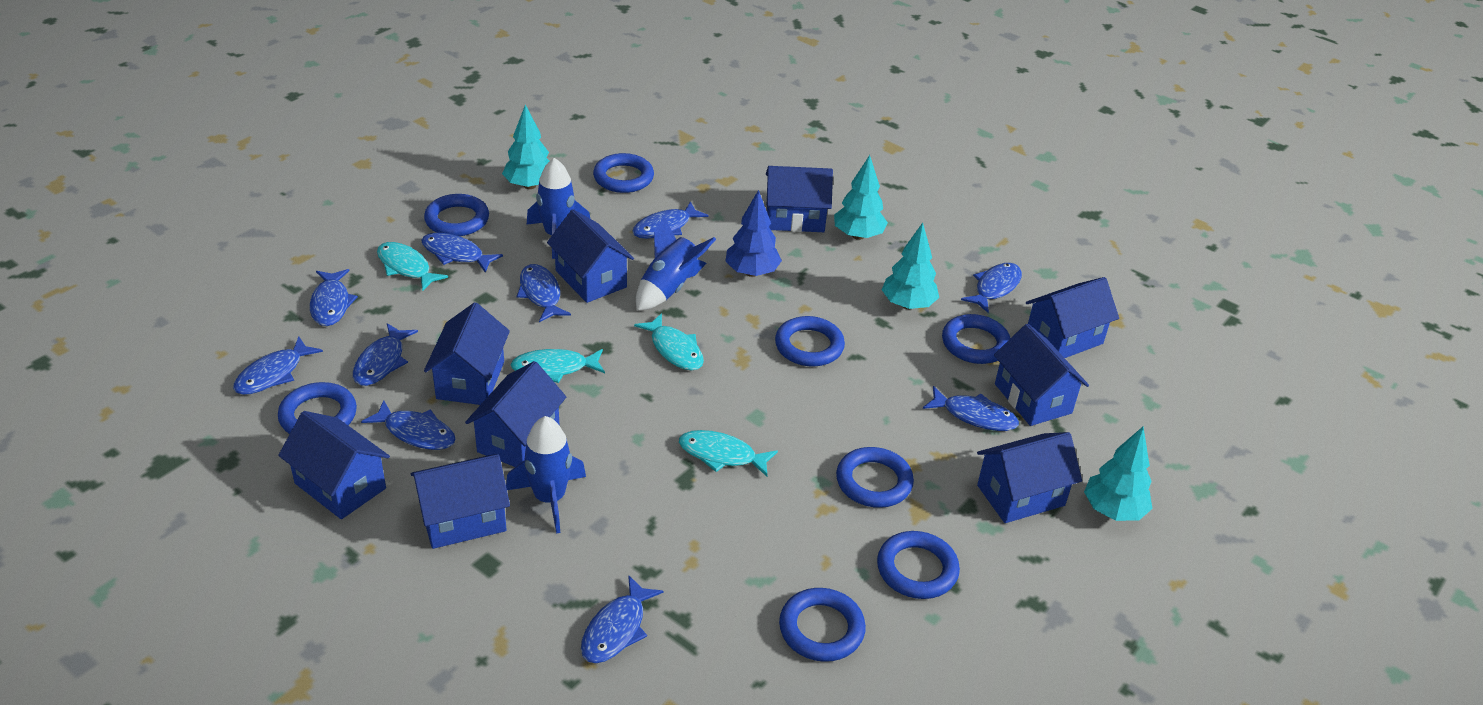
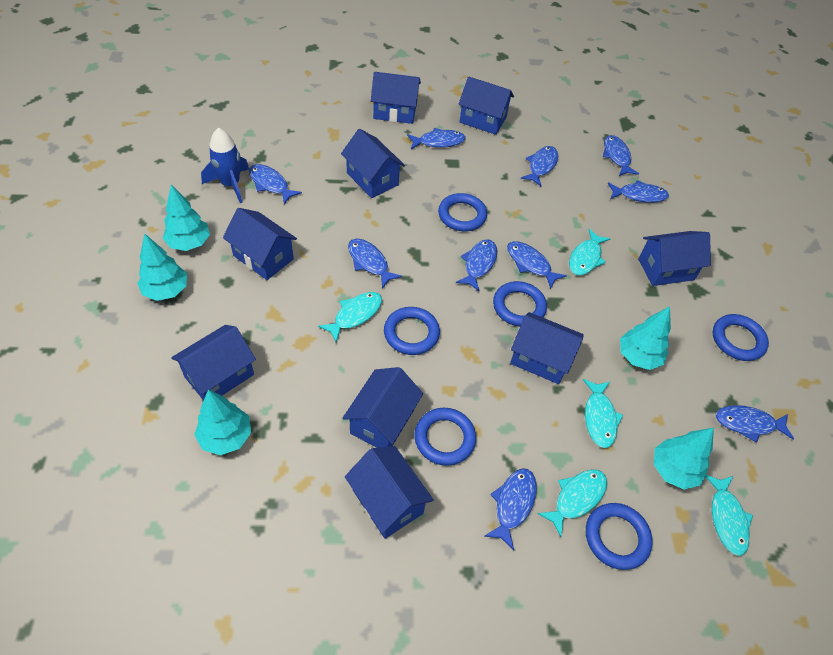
blue ring: [278,382,357,434] [424,194,489,236] [593,153,654,193] [775,316,845,366] [779,588,866,662] [836,447,914,508] [877,531,960,599] [942,314,1010,364] = 8 -> [384,307,440,355] [414,408,476,466] [438,193,487,231] [493,281,547,327] [586,503,653,570] [713,314,769,361] = 6
blue rocket: [506,416,586,534] [527,158,590,259] [636,216,716,311] = 3 -> [201,128,249,203] = 1
blue tree: [725,190,782,277] = 1 -> none = 0
turquoise fish: [377,242,448,291] [511,349,605,383] [634,313,704,371] [679,430,778,477] = 4 -> [318,292,382,342] [538,470,607,537] [569,229,611,275] [583,379,623,448] [705,475,753,556] = 5
turquoise tree: [502,105,549,189] [834,155,888,240] [882,223,939,309] [1084,427,1152,521] = 4 -> [137,233,187,301] [163,184,210,251] [194,389,251,455] [620,307,671,370] [654,428,714,490] = 5

